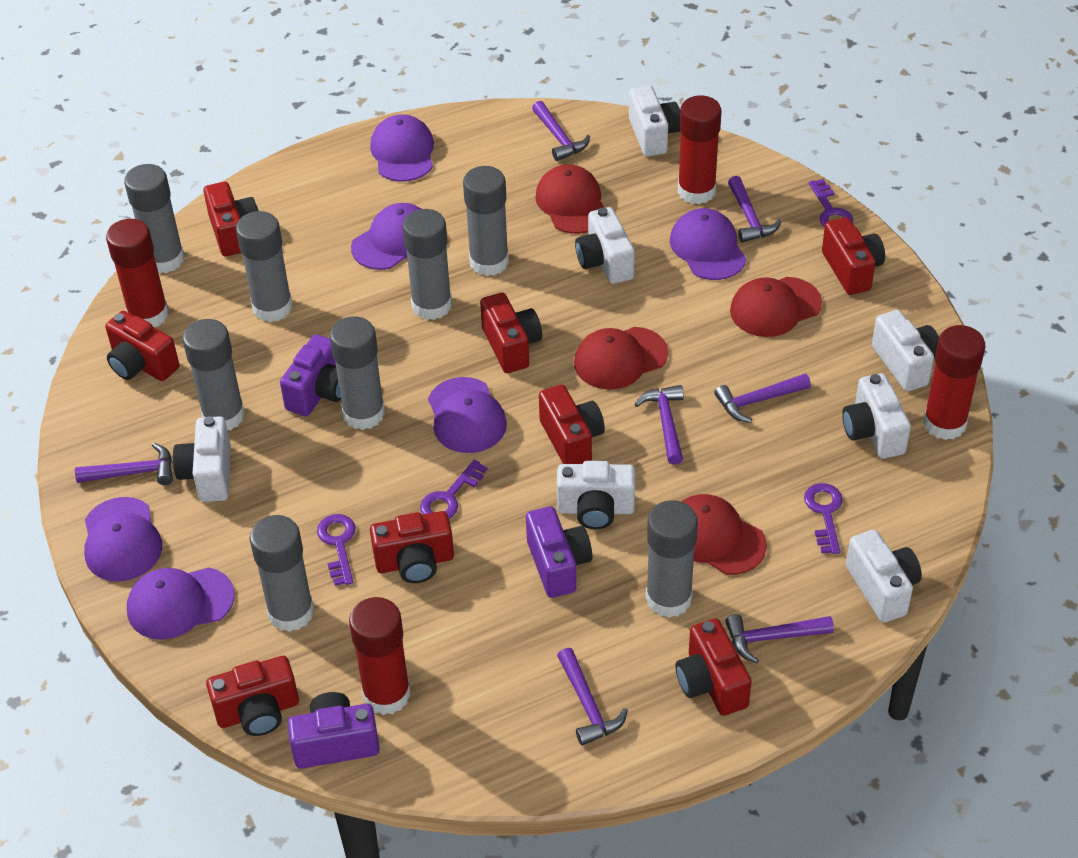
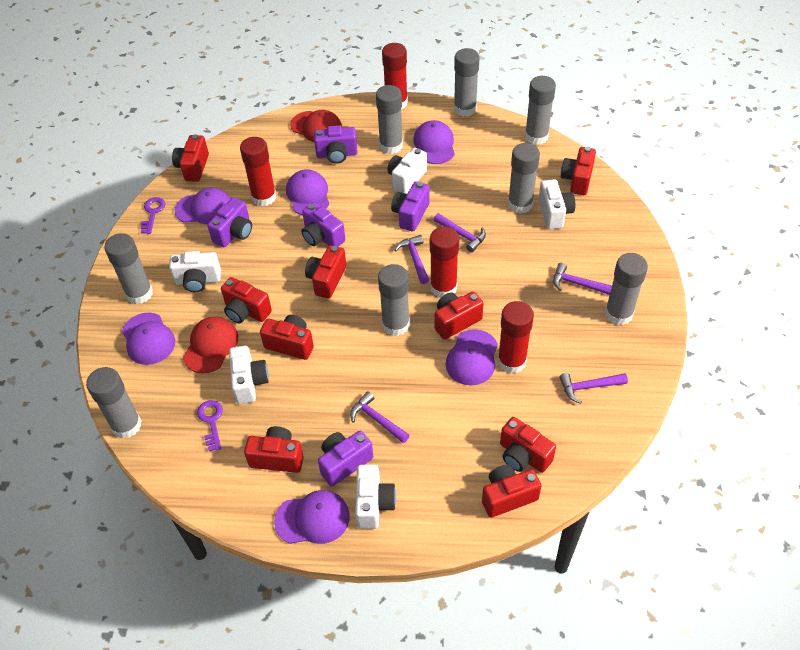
purple camera: [280,334,341,416] [287,692,380,769] [526,506,592,598] = 3 -> [207,197,252,247] [301,202,345,247] [314,125,358,164] [318,431,373,487] [391,182,430,231] = 5
purple hammer: [75,443,173,485] [532,101,590,161] [557,648,628,746] [635,385,684,465] [714,374,811,423] [725,614,834,663] [728,176,782,243] = 7 -> [350,391,410,443] [395,235,429,284] [434,213,486,252] [553,263,612,295] [559,373,628,404] = 5
purple key: [317,514,356,586] [420,460,488,519] [804,483,843,554] [809,179,853,227] = 4 -> [141,197,166,234] [197,400,223,451] = 2
red camera: [105,311,179,381] [204,182,259,256] [206,656,299,736] [370,511,454,583] [480,293,542,373] [539,385,605,464] [676,618,752,716] [822,217,885,295] = 8 -> [172,134,209,182] [221,277,272,323] [244,426,304,473] [260,315,314,360] [305,245,346,299] [435,292,484,339] [482,464,542,518] [500,417,556,473] [561,147,596,195] = 9
red cap: [535,164,605,234] [574,327,668,390] [681,494,767,575] [730,277,822,337] = 4 -> [183,317,238,373] [290,110,342,142] = 2
white camera: [173,416,231,502] [557,461,635,530] [575,207,635,284] [629,85,680,157] [842,373,911,459] [846,530,922,623] [872,310,939,392] = 7 -> [169,251,221,292] [229,346,269,404] [355,465,396,529] [387,148,427,194] [539,179,575,229] = 5

